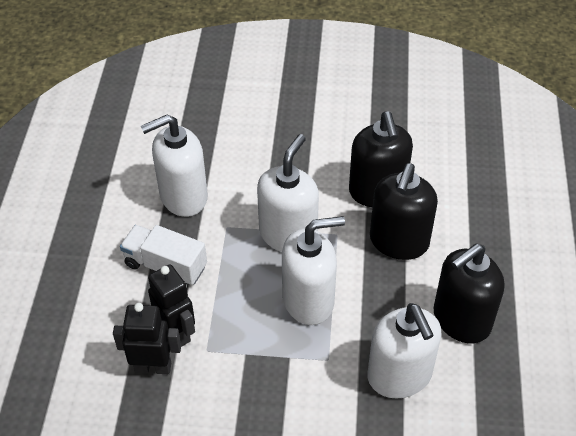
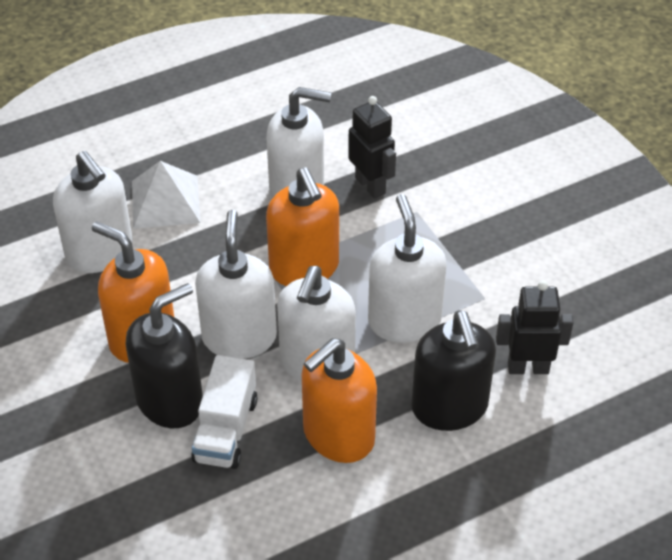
black soap dispenser: [349,111,413,207] [370,164,438,260] [434,244,504,343] = 3 -> [125,283,203,428] [411,310,496,431] = 2
orange soap dispenser: none = 0 -> [92,221,174,363] [266,168,339,286] [302,338,377,463] = 3
white pyramid: none = 0 -> [132,161,201,229] = 1
white soap dispenser: [141,115,208,217] [257,134,319,252] [282,216,345,325] [368,303,442,398] = 4 -> [53,151,133,273] [195,210,277,359] [267,87,331,199] [277,266,356,382] [368,194,447,343] = 5

